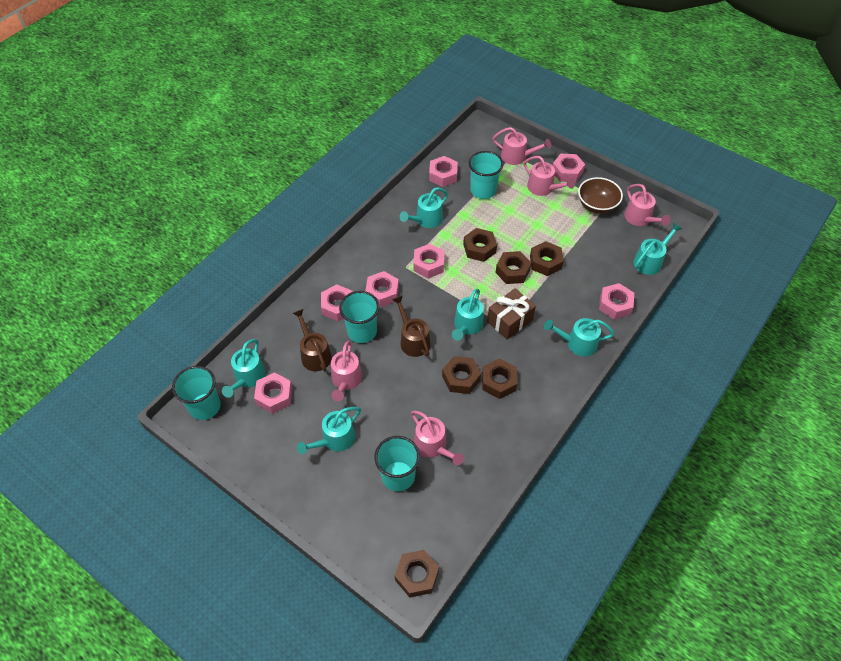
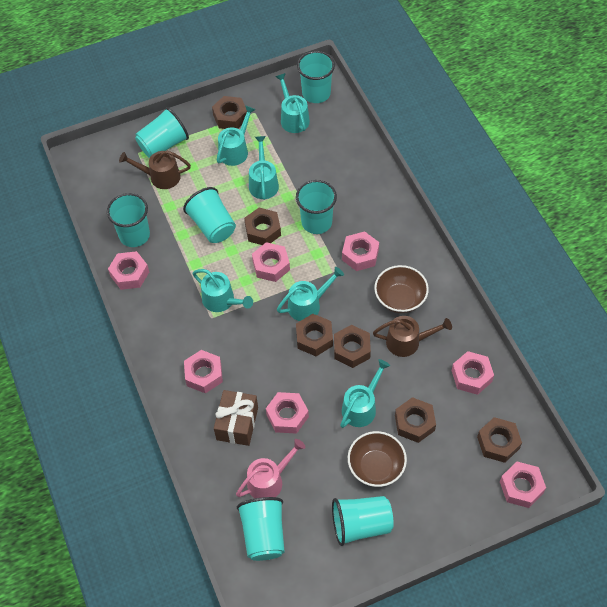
brown bowl: [578,177,623,214] = 1 -> [348,431,407,487] [374,265,429,313] = 2
pink watering can: [331,341,362,401] [411,410,464,466] [492,127,551,165] [524,156,575,196] [624,184,670,226] = 5 -> [236,439,306,498] = 1
turquoise cup: [172,366,221,420] [339,291,379,343] [374,436,420,491] [469,151,504,199] = 4 -> [107,193,150,247] [135,107,189,158] [183,187,236,243] [237,497,285,561] [296,180,337,234] [297,51,335,103] [332,496,394,546] = 7

